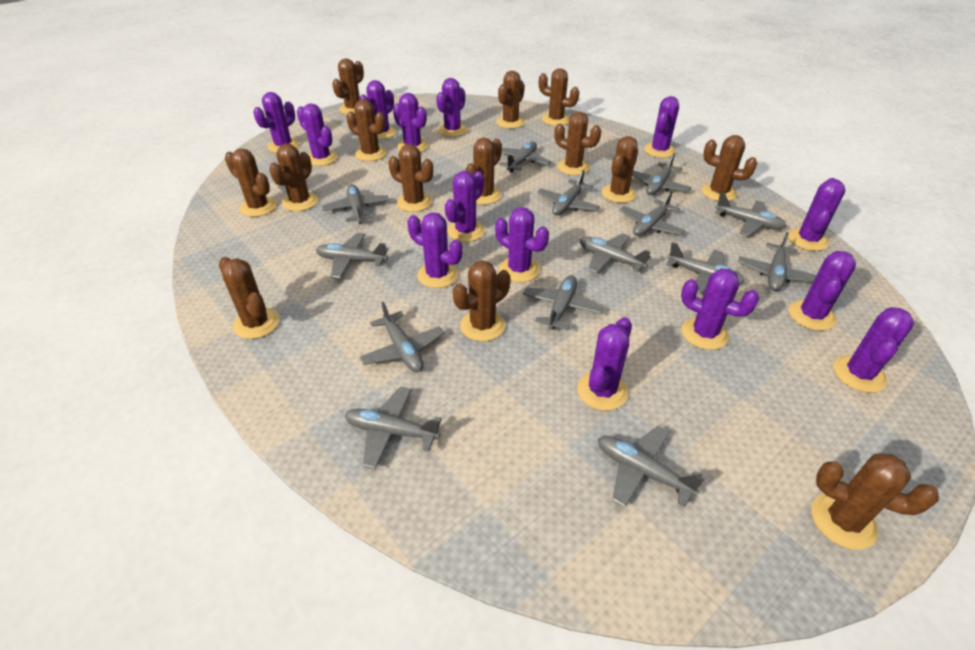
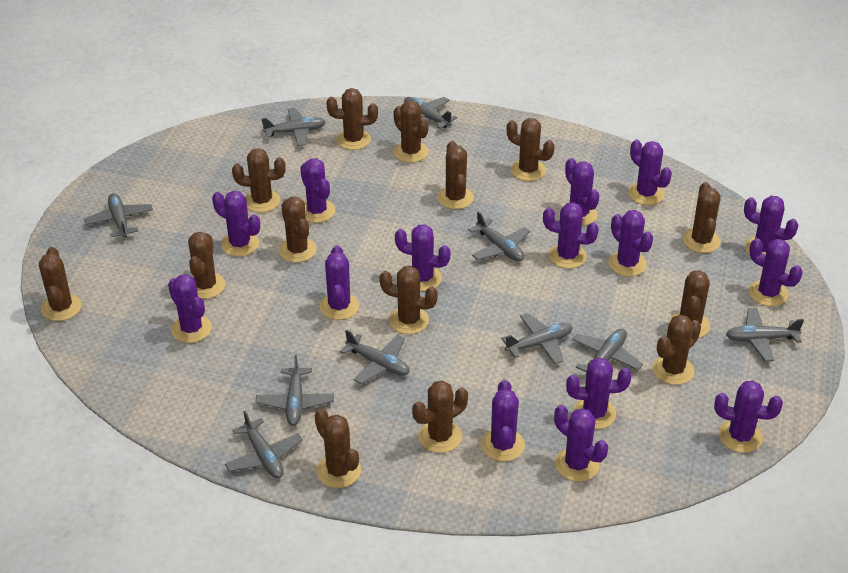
grey plane: [316,233,389,279] [322,185,389,224] [345,387,442,469] [360,302,444,372] [498,141,551,173] [523,275,603,330] [537,170,600,215] [580,233,651,274] [598,426,705,508] [620,190,685,236] [632,153,691,195] [666,242,744,294] [715,193,786,236] [738,232,817,291] = 14 -> [84,193,153,238] [225,411,303,478] [255,355,334,426] [261,108,326,146] [340,330,410,384] [404,97,457,129] [469,211,530,261] [501,313,573,364] [572,329,643,374] [726,308,804,361] = 10
purple cactus: [253,92,299,153] [297,103,338,166] [359,80,396,140] [393,93,428,152] [407,212,462,288] [436,78,467,137] [445,171,485,242] [495,207,549,282] [577,317,632,411] [644,96,679,158] [681,268,759,350] [788,178,845,251] [789,251,856,331] [833,307,914,393] = 14 -> [168,274,212,343] [212,191,260,256] [300,158,336,223] [320,246,359,320] [395,224,451,291] [481,380,525,462] [543,202,599,269] [554,405,608,482] [565,158,599,226] [566,358,632,429] [608,210,653,276] [628,140,672,205] [714,381,783,453] [744,196,799,255] [749,238,803,306] = 15

